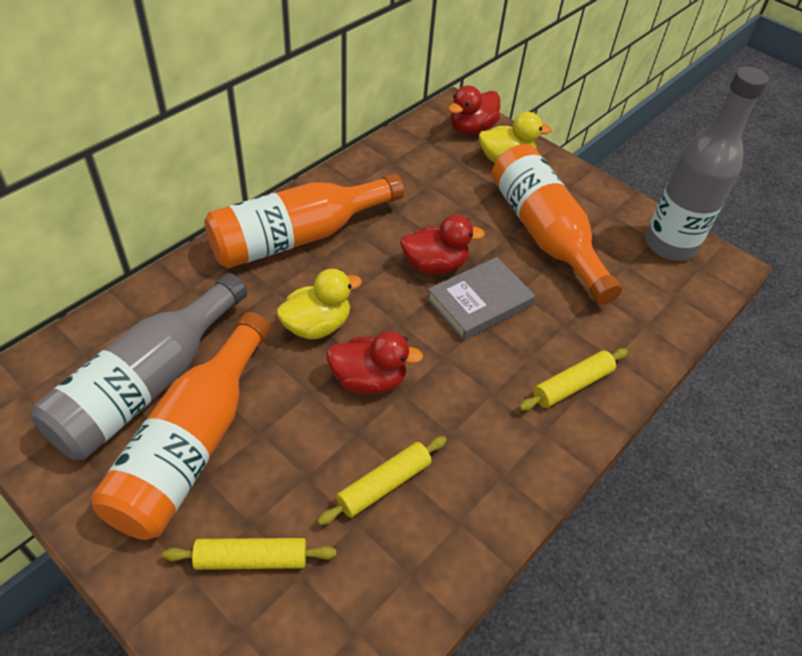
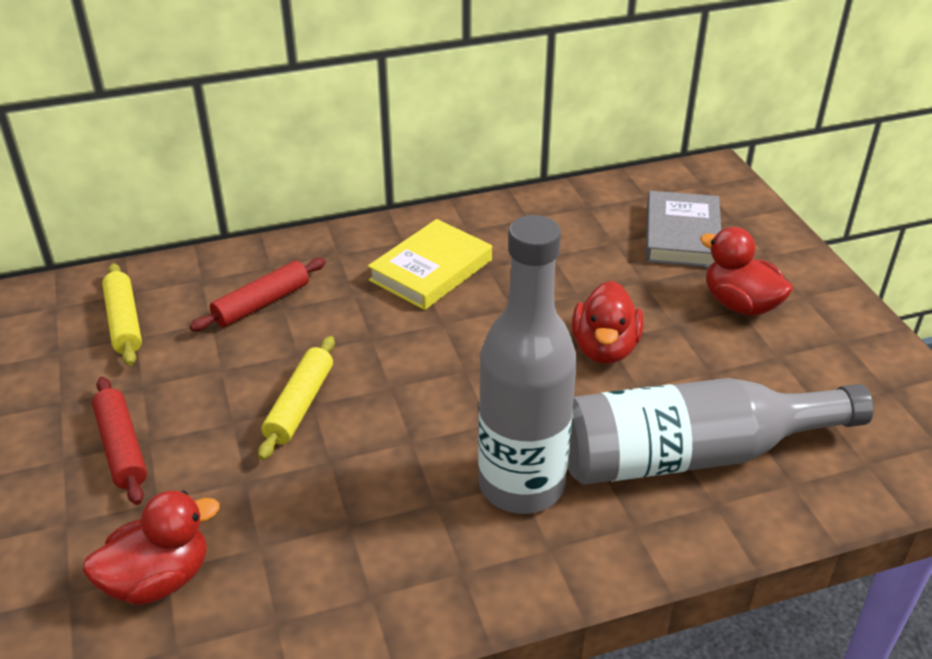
orange bottle: [91,312,270,540] [204,174,404,268] [492,144,622,305] = 3 -> none = 0
red rolling pin: none = 0 -> [92,377,147,505] [190,258,326,331] = 2
yellow book: none = 0 -> [368,219,492,310] = 1
yellow duck: [276,269,362,339] [479,112,552,163] = 2 -> none = 0
yellow rolling pin: [162,538,336,570] [317,436,447,525] [519,348,628,411] = 3 -> [102,263,142,366] [258,336,335,460] = 2

